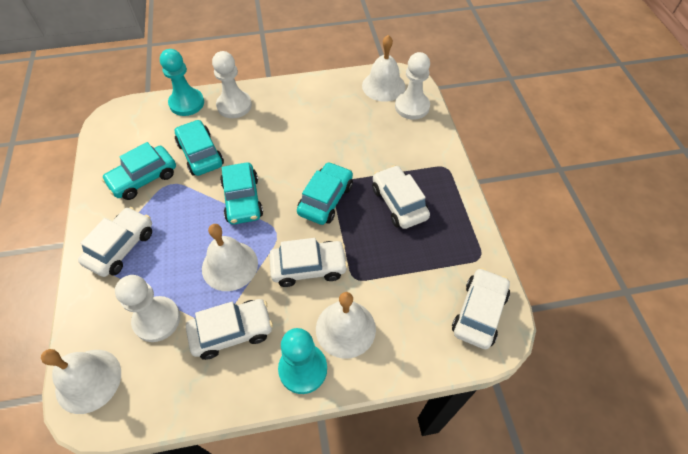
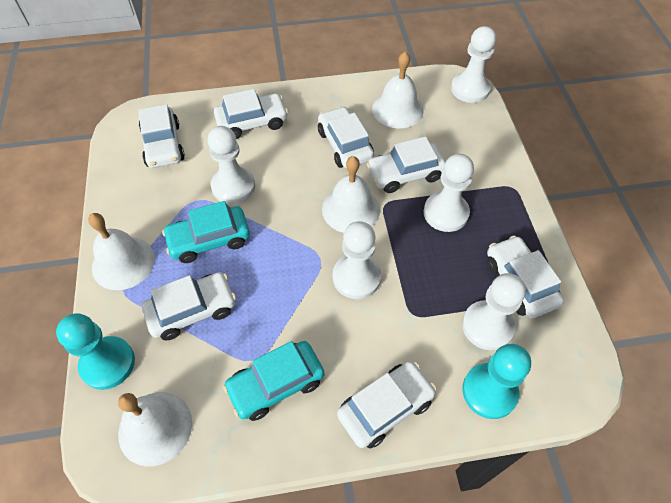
turquoise car: [102,142,176,200] [175,120,224,176] [220,162,263,225] [297,162,353,225] = 4 -> [162,201,250,263] [223,341,324,421] = 2
white car: [78,207,152,277] [186,299,273,360] [269,238,348,287] [372,165,430,229] [452,268,510,349] = 5 -> [138,104,185,168] [142,272,236,340] [214,89,288,139] [318,106,374,168] [337,361,437,449] [367,136,446,193] [486,235,564,318] = 7
white pawn: [115,275,180,342] [212,51,252,118] [395,52,430,120] = 3 -> [208,126,255,204] [333,221,381,299] [424,154,474,232] [451,26,496,103] [462,273,526,350] = 5

